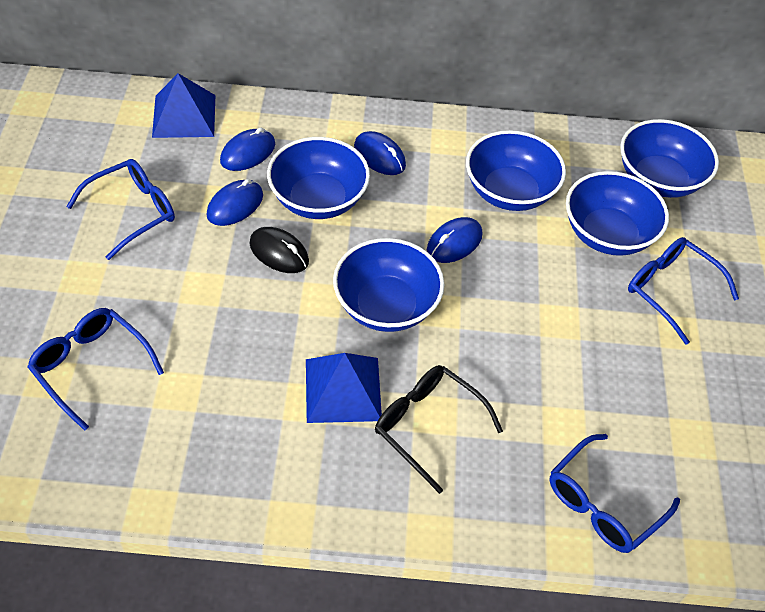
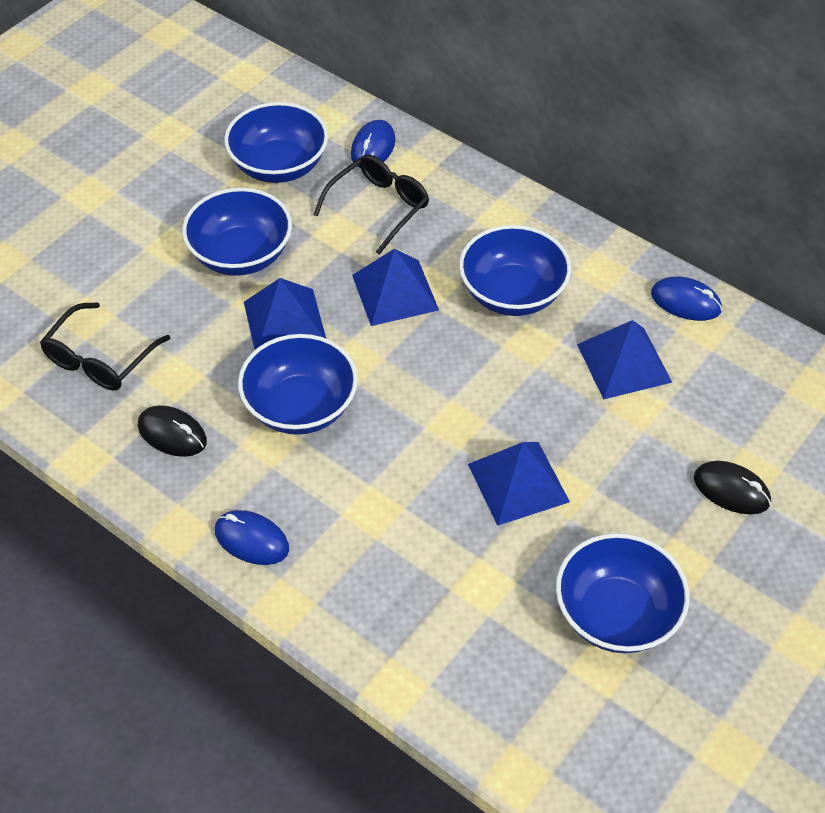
black glasses: [375,365,503,494] = 1 -> [40,302,170,391] [313,154,429,255] = 2
black mouse: [249,227,309,273] = 1 -> [138,405,207,457] [694,461,771,514] = 2
blue glasses: [27,308,164,431] [66,159,175,260] [550,434,680,553] [628,237,739,345] = 4 -> none = 0
blue mouse: [207,179,263,226] [220,128,275,171] [354,131,406,175] [427,217,482,263] = 4 -> [215,510,289,565] [351,120,396,168] [651,277,722,321] = 3
blue pyramid: [152,73,215,138] [306,353,382,423] = 2 -> [244,278,326,350] [352,248,439,326] [468,442,570,526] [577,320,672,400] = 4

